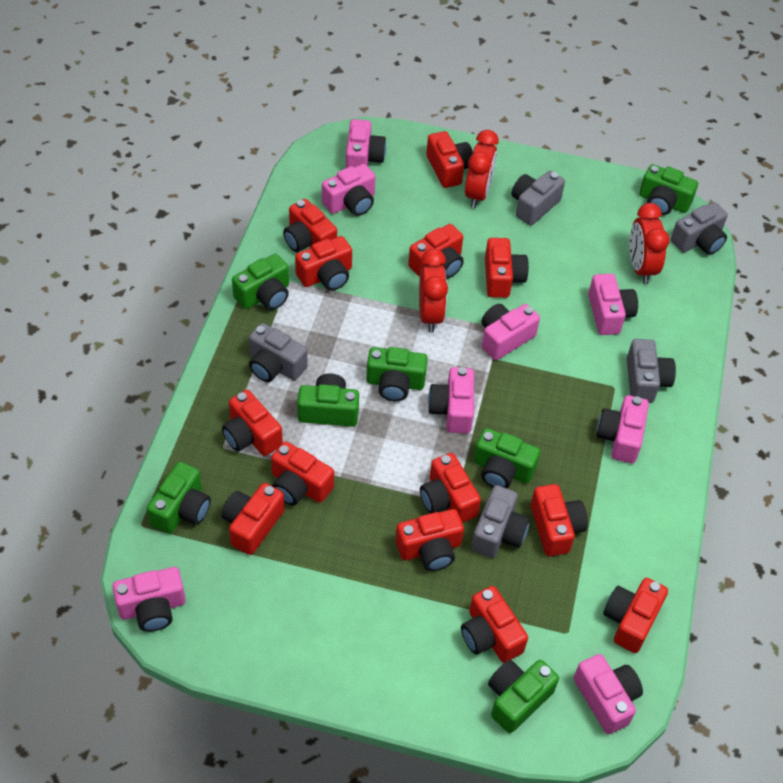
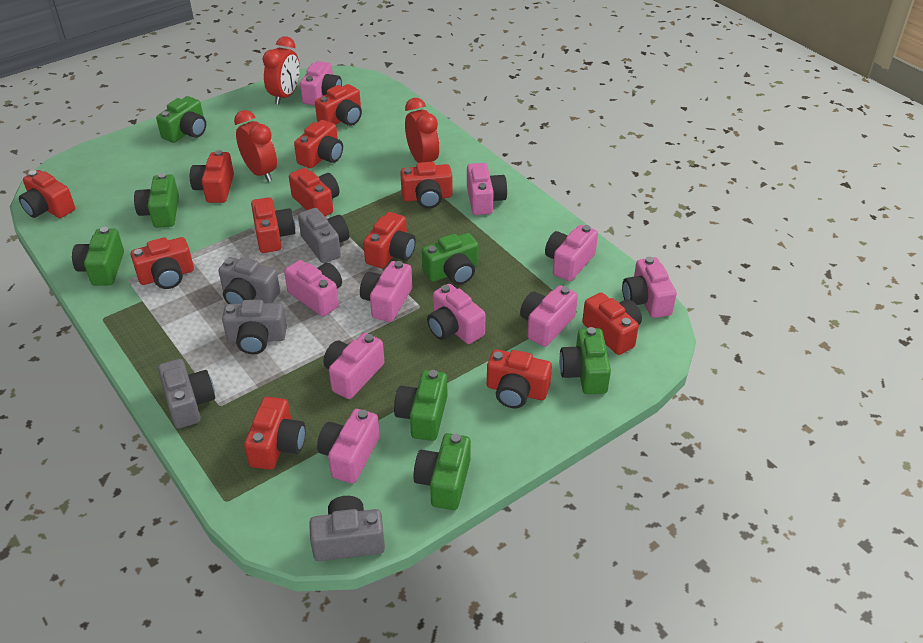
pink camera: [112,567,186,632] [322,164,375,216] [346,119,386,168] [428,367,474,434] [482,304,540,360] [574,654,643,734] [588,274,638,335] [596,395,649,463] = 8 -> [284,260,342,316] [300,61,342,106] [317,409,380,483] [323,333,384,399] [360,261,412,322] [427,284,486,344] [467,163,507,215] [520,285,578,347] [545,225,598,281] [622,257,677,318] = 10
red camera: [222,390,283,456] [222,483,285,555] [271,441,334,506] [283,199,337,252] [295,236,352,291] [396,509,464,571] [408,224,464,278] [420,453,481,523] [426,131,473,188] [461,586,528,663] [485,238,529,298] [531,484,588,556] [603,578,668,653] = 13 -> [19,170,75,218] [131,237,194,289] [190,150,234,203] [244,397,306,470] [251,197,295,253] [289,168,339,216] [294,120,343,168] [315,84,362,126] [363,212,416,268] [400,162,453,209] [487,349,552,408] [582,293,642,355] = 12

